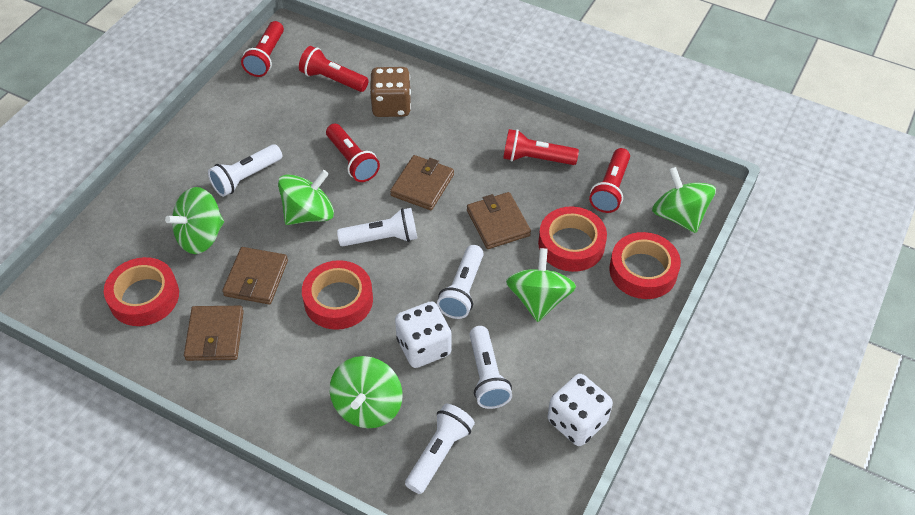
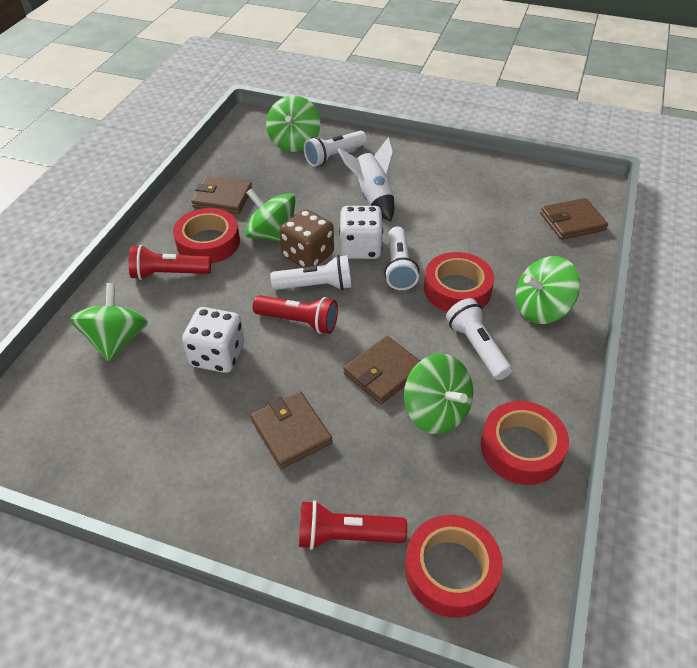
red flashlight: [241,21,284,77] [299,46,369,92] [326,123,380,182] [503,129,579,165] [589,148,630,213] = 5 -> [129,245,211,280] [253,295,338,334] [299,500,407,550] = 3
white flashlight: [208,144,282,197] [337,208,417,246] [405,404,475,494] [437,245,484,319] [469,326,512,409] = 5 -> [270,255,351,290] [304,131,367,167] [384,227,419,290] [446,298,512,380] = 4
white rocket: none = 0 -> [337,137,394,221] = 1

